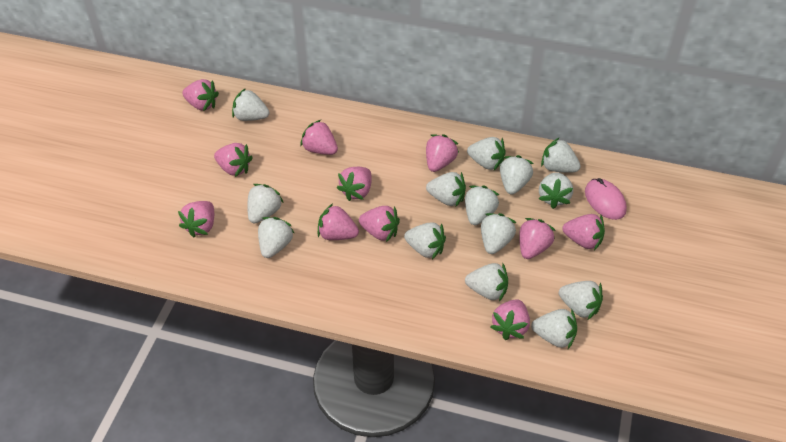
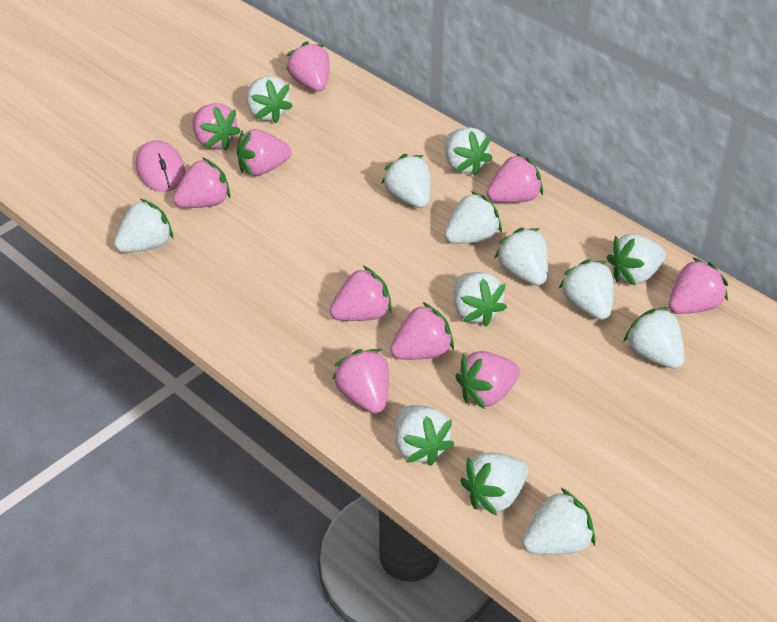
pink strawberry: [178,201,214,238] [182,79,219,111] [214,143,253,177] [300,120,338,155] [318,203,359,240] [337,167,372,201] [359,206,400,242] [426,134,459,172] [491,299,530,340] [519,218,556,259] [562,214,605,250] = 11 -> [173,157,230,208] [192,103,241,150] [237,129,292,176] [286,41,330,91] [330,266,392,321] [332,349,389,414] [390,302,454,360] [455,351,520,409] [487,153,543,203] [668,258,728,314] = 10
white strawberry: [232,88,270,121] [247,184,284,223] [258,217,295,258] [404,223,446,259] [426,172,466,206] [465,186,499,225] [465,263,508,302] [467,137,506,170] [481,213,516,254] [500,155,534,195] [531,309,577,349] [539,172,573,209] [541,137,581,173] [559,281,603,320] = 14 -> [114,199,173,253] [247,76,293,123] [381,154,431,208] [395,405,454,466] [444,127,493,176] [444,191,502,244] [453,272,507,326] [460,452,528,516] [495,228,548,286] [522,488,595,555] [559,260,614,320] [606,234,666,286] [623,307,685,369] = 13

